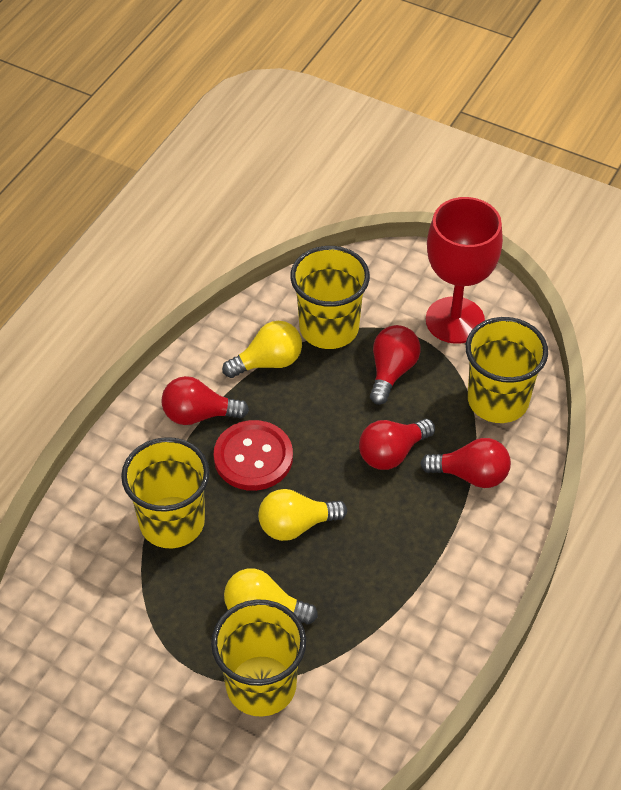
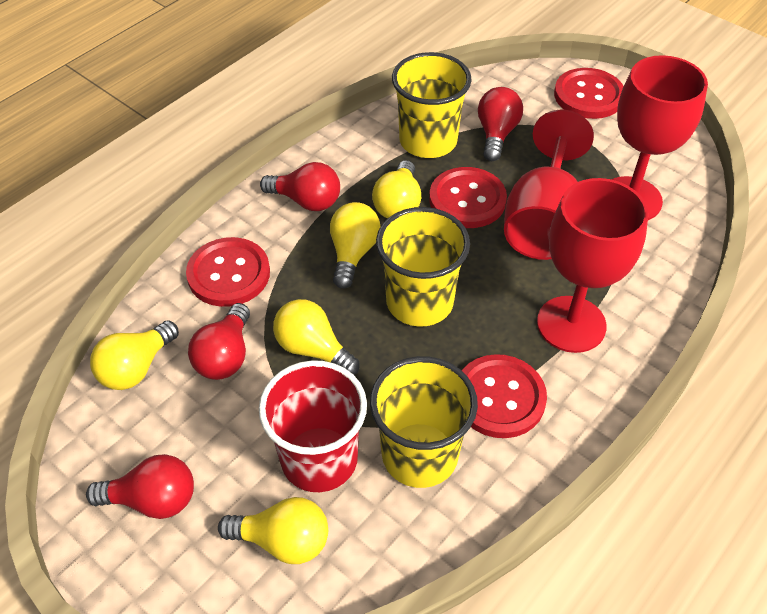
red button: [214,420,293,491] = 1 -> [186,237,270,307] [429,167,507,228] [462,354,547,438] [554,68,624,119] = 4
red cup: none = 0 -> [259,360,367,492] = 1
red goblet: [426,197,503,344] = 1 -> [504,110,594,260] [537,178,648,353] [611,55,708,220] = 3
yellow cup: [121,437,210,548] [211,599,306,717] [290,246,370,349] [466,317,548,423] = 4 -> [370,356,478,488] [376,207,470,327] [392,52,472,158] = 3
yellow light bulb: [222,321,302,378] [224,568,318,624] [258,489,347,541] = 3 -> [90,321,179,390] [218,497,328,564] [273,299,359,375] [330,202,381,289] [372,160,421,219] = 5

